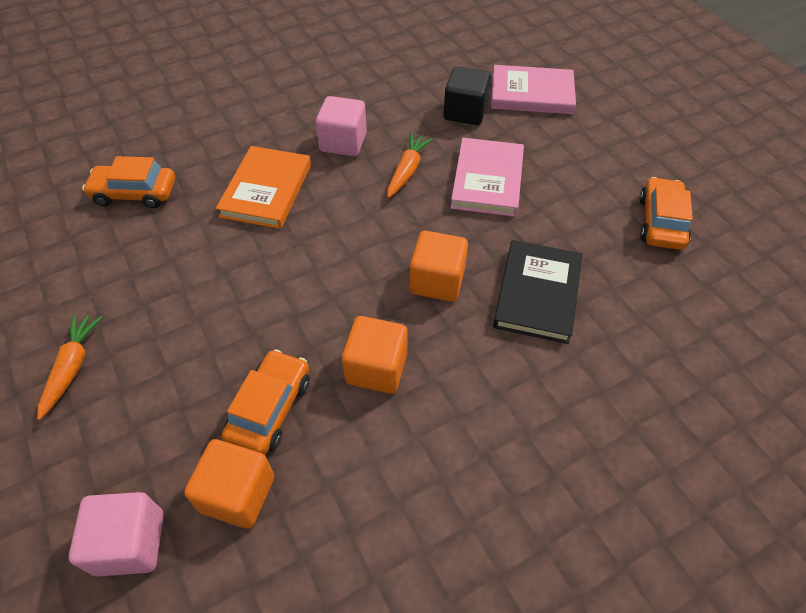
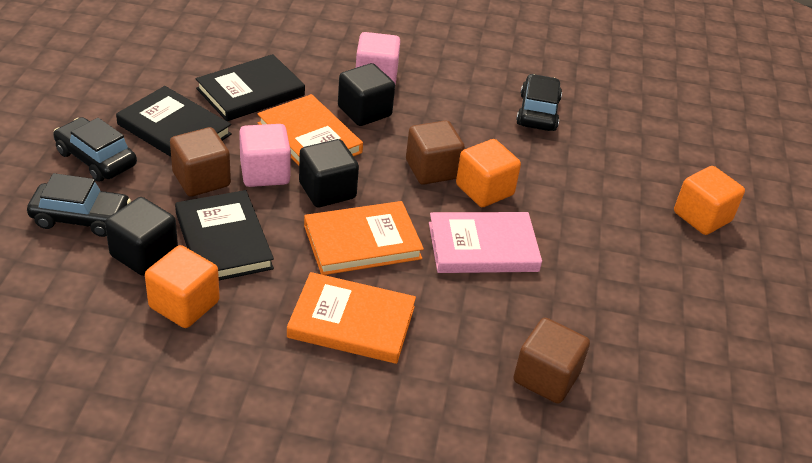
black book: [493,240,582,344] = 1 -> [116,86,232,157] [175,190,274,280] [196,54,305,121] = 3
black car: none = 0 -> [27,173,131,237] [53,117,137,182] [516,74,562,131] = 3
black cube: [443,66,491,125] = 1 -> [105,197,178,276] [299,139,359,207] [338,63,395,126] = 3
brown cube: none = 0 -> [170,127,231,197] [406,120,465,185] [513,318,590,404] = 3
orange book: [216,146,311,229] = 1 -> [257,94,363,166] [287,272,416,364] [304,201,424,275] = 3
orange car: [82,156,175,208] [222,349,310,455] [639,177,693,250] = 3 -> none = 0
orange carrot: [37,314,102,420] [387,133,433,198] = 2 -> none = 0
pink book: [451,138,524,217] [491,65,576,114] = 2 -> [429,212,542,273] = 1

